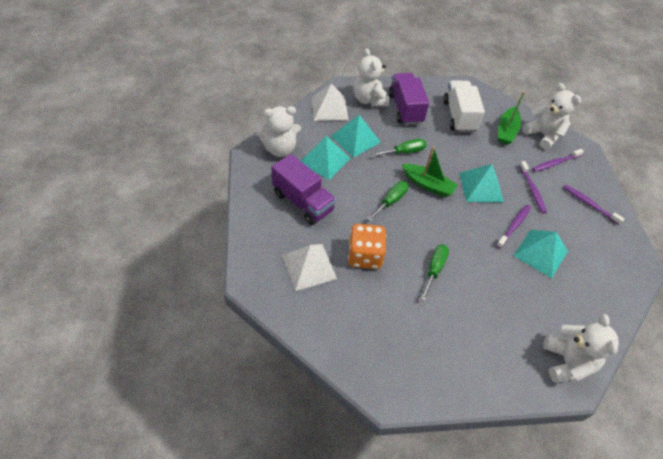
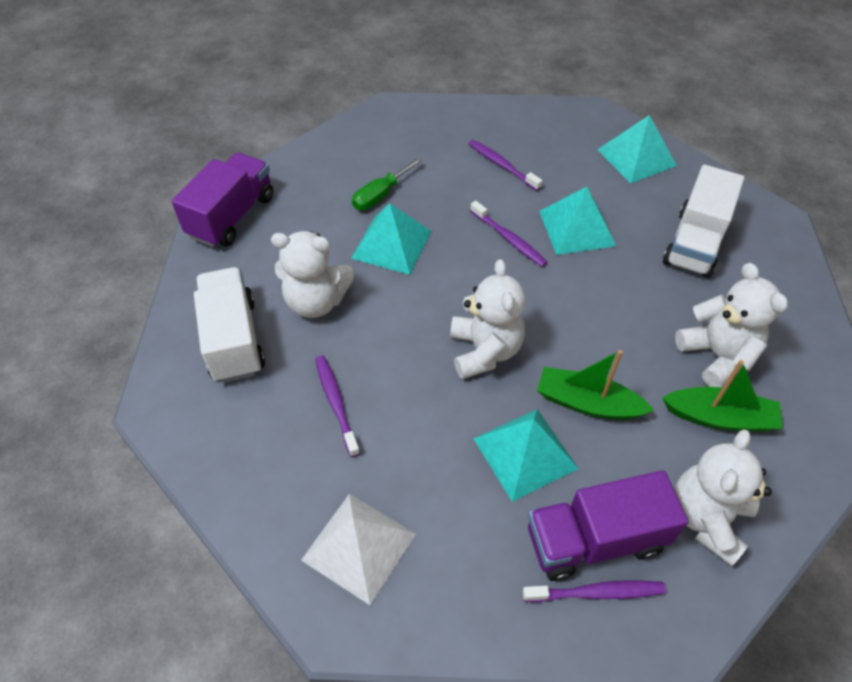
green screwdriver: [367,181,409,222] [372,139,426,156] [421,244,449,301] = 3 -> [352,157,422,210] = 1
orange dice: [348,224,387,269] = 1 -> none = 0
white pyramid: [282,244,337,291] [311,83,348,121] = 2 -> [301,494,416,605] = 1
white truck: [443,80,485,133] = 1 -> [194,267,265,383] [663,165,745,278] = 2

